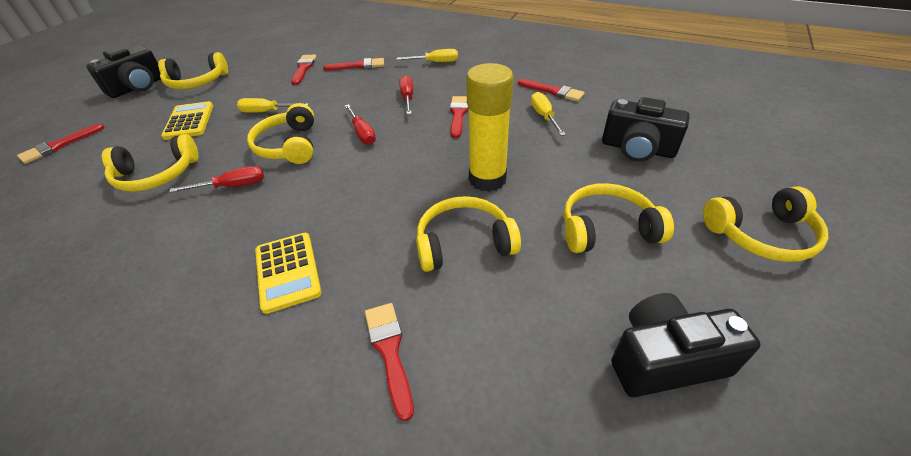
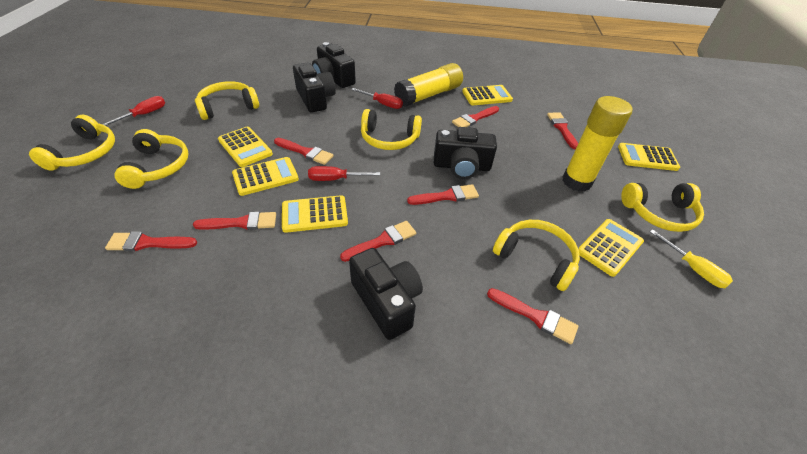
black camera: [86,46,161,98] [602,97,690,162] [611,293,761,397] = 3 -> [293,62,336,112] [312,42,356,88] [349,248,423,340] [434,127,497,179] = 4
red brush: [17,123,105,164] [291,55,317,85] [323,58,384,71] [365,303,414,422] [450,96,469,138] [518,79,585,102] = 6 -> [105,232,197,251] [193,212,276,230] [274,138,333,165] [340,221,416,262] [407,184,479,205] [452,106,499,127] [487,288,578,344] [547,112,578,150] = 8
yellow calculator: [161,101,213,140] [255,233,322,314] = 2 -> [218,127,273,167] [232,157,299,196] [282,195,348,233] [462,85,513,105] [578,219,644,277] [618,143,680,171] = 6
yellow glue stick: [466,63,514,192] = 1 -> [394,63,463,107] [562,96,632,192] = 2
yellow screwdriver: [237,98,309,113] [397,49,458,62] [531,92,566,136] = 3 -> [650,229,733,288] = 1

